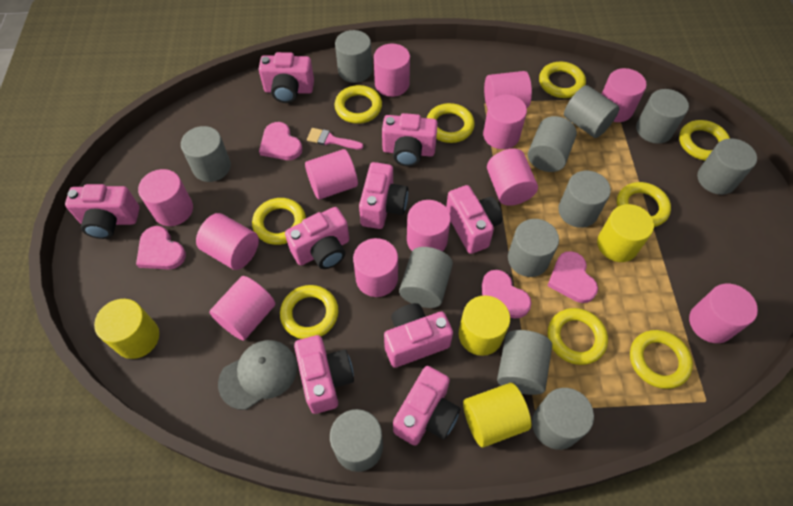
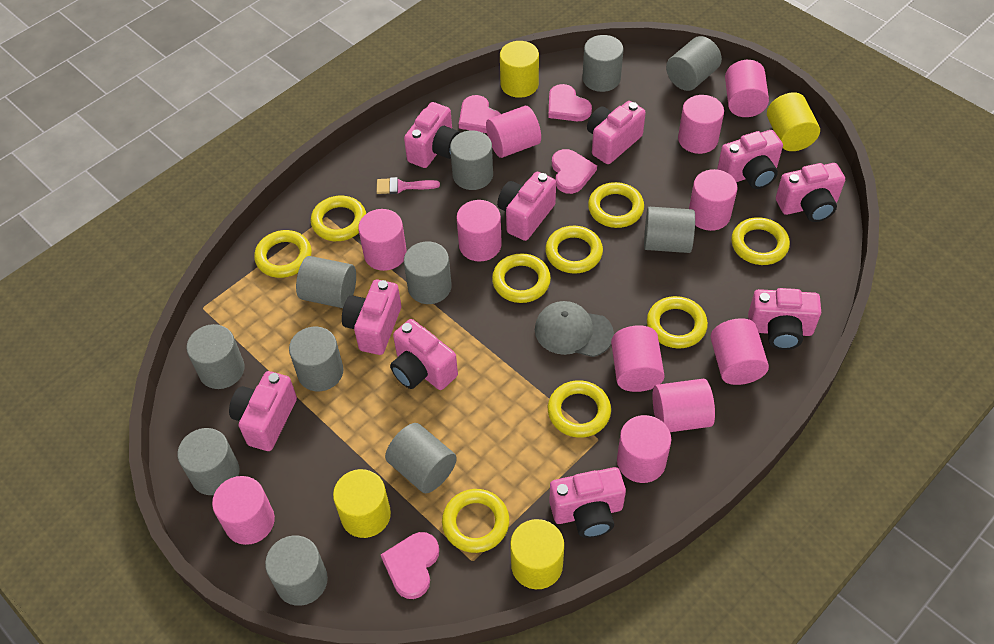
grey cylinder: [181,126,231,182] [330,409,383,472] [335,30,372,83] [399,247,453,308] [497,330,552,395] [508,219,559,277] [528,116,577,172] [532,388,594,450] [558,171,611,228] [564,85,619,138] [636,89,689,144] [697,138,757,195] = 12 -> [177,428,239,495] [187,324,244,389] [265,536,328,606] [289,327,343,391] [296,256,356,308] [385,423,457,493] [404,242,452,304] [450,130,493,190] [583,35,623,92] [644,207,695,253] [666,36,722,91] = 11
pink camera: [65,184,140,239] [258,52,314,103] [285,207,349,269] [294,335,354,414] [359,162,408,229] [382,113,438,166] [384,303,453,368] [393,366,460,445] [446,185,502,254] = 9 -> [229,371,297,451] [342,280,401,355] [390,319,458,390] [404,102,460,168] [497,172,556,241] [549,467,626,538] [587,101,646,164] [717,130,783,189] [748,288,821,350] [776,163,845,222] = 10
pink cylinder: [138,169,193,226] [196,213,259,270] [209,276,275,341] [305,149,358,200] [353,238,398,297] [374,44,410,97] [407,200,451,252] [483,94,527,149] [484,71,532,109] [487,148,538,206] [602,68,647,122] [689,284,758,343] = 12 -> [212,476,275,545] [358,209,407,271] [456,200,502,262] [486,106,541,158] [611,325,665,392] [617,415,671,483] [652,379,715,432] [678,95,724,154] [689,169,738,231] [710,318,769,385] [725,60,769,117] = 11

